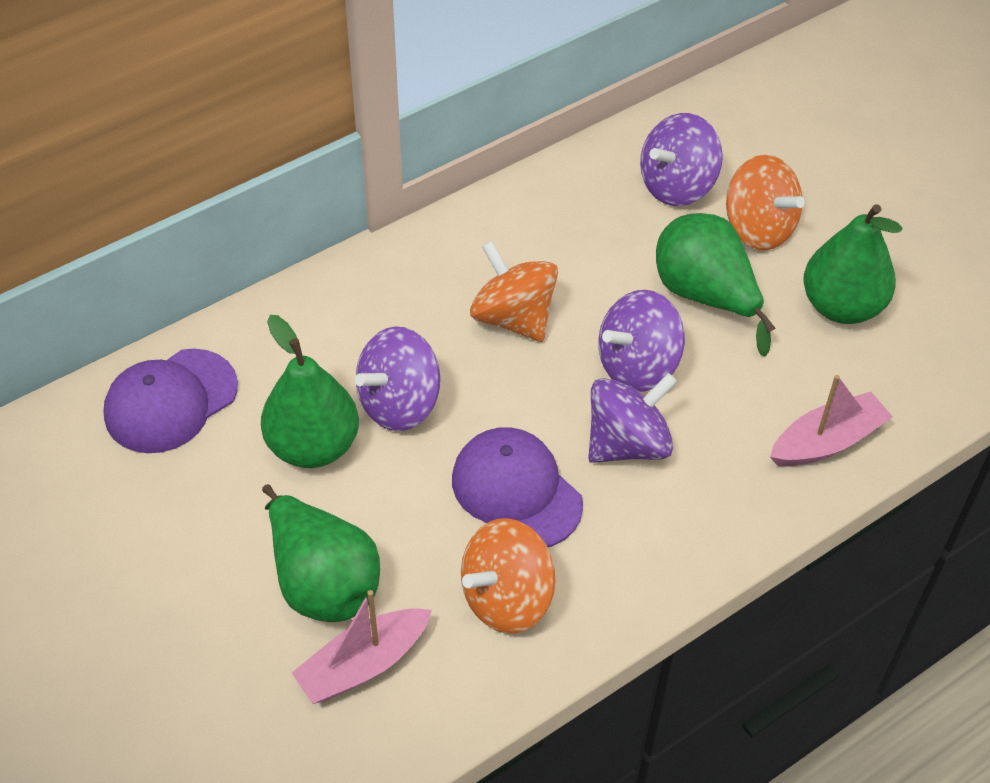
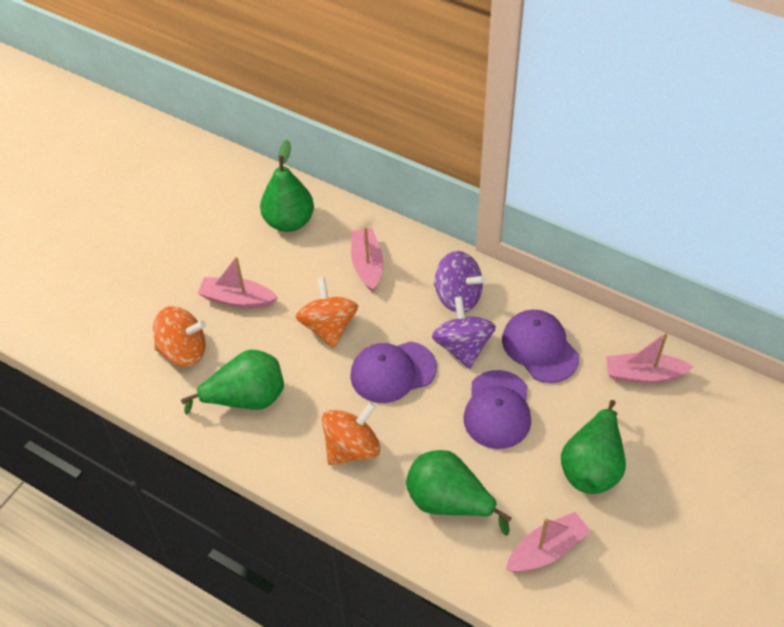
pink boat: [292,590,432,704] [770,375,893,467] = 2 -> [197,257,278,308] [351,226,383,292] [506,512,591,572] [606,332,693,383] = 4
purple cap: [103,349,238,453] [452,427,583,547] = 2 -> [350,341,437,403] [463,370,531,449] [502,310,579,383] = 3
purple spinning top: [355,326,440,431] [588,373,677,463] [598,290,685,392] [640,113,723,206] = 4 -> [432,296,496,369] [434,251,486,313] = 2

